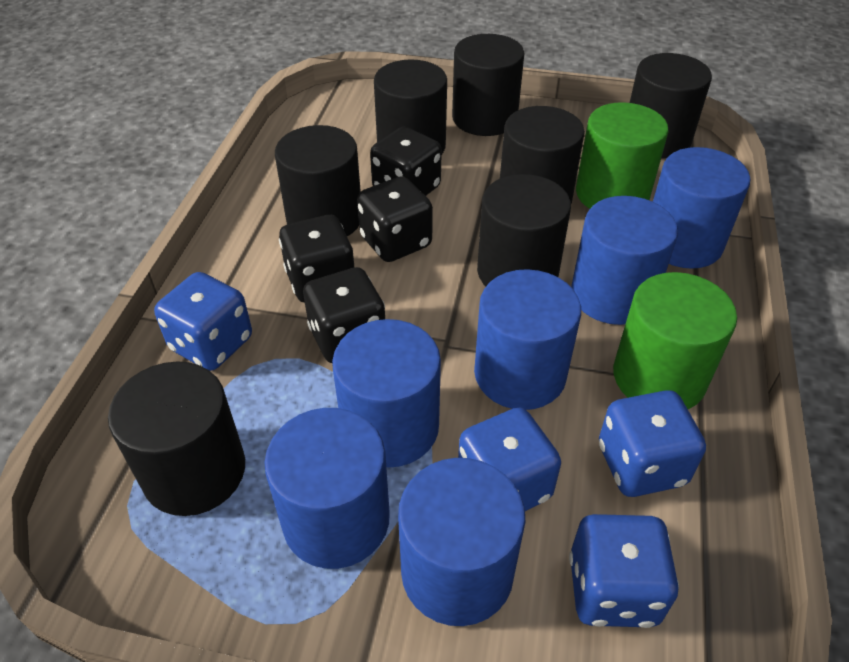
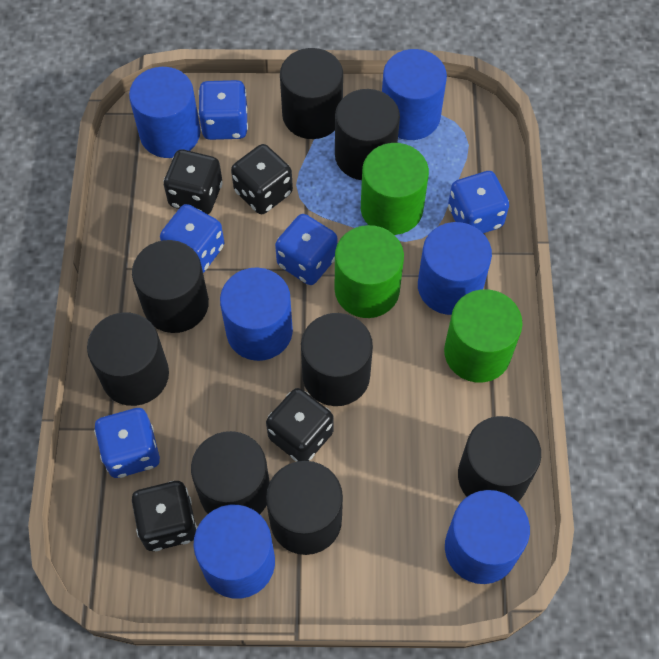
black cylinder: [108,362,245,516] [275,125,361,236] [374,60,447,155] [452,34,524,136] [477,174,571,286] [500,106,585,204] [630,53,712,159] = 7 -> [87,312,169,406] [132,240,209,333] [191,431,270,514] [266,461,343,555] [280,48,343,139] [301,313,373,406] [335,89,400,180] [458,416,541,502] = 8
blue dice: [154,272,252,371] [458,407,561,511] [569,514,679,628] [599,390,706,497] = 4 -> [94,408,160,478] [160,204,224,273] [198,80,248,140] [275,214,338,285] [448,171,509,233] = 5
green cylinder: [576,102,668,209] [613,272,737,409] = 2 -> [335,225,404,318] [361,143,429,235] [444,289,522,382] = 3

